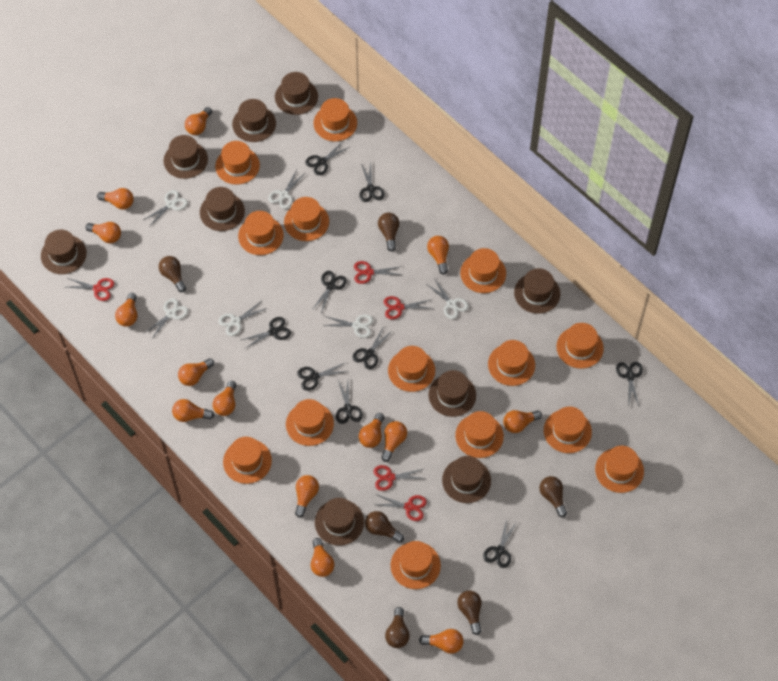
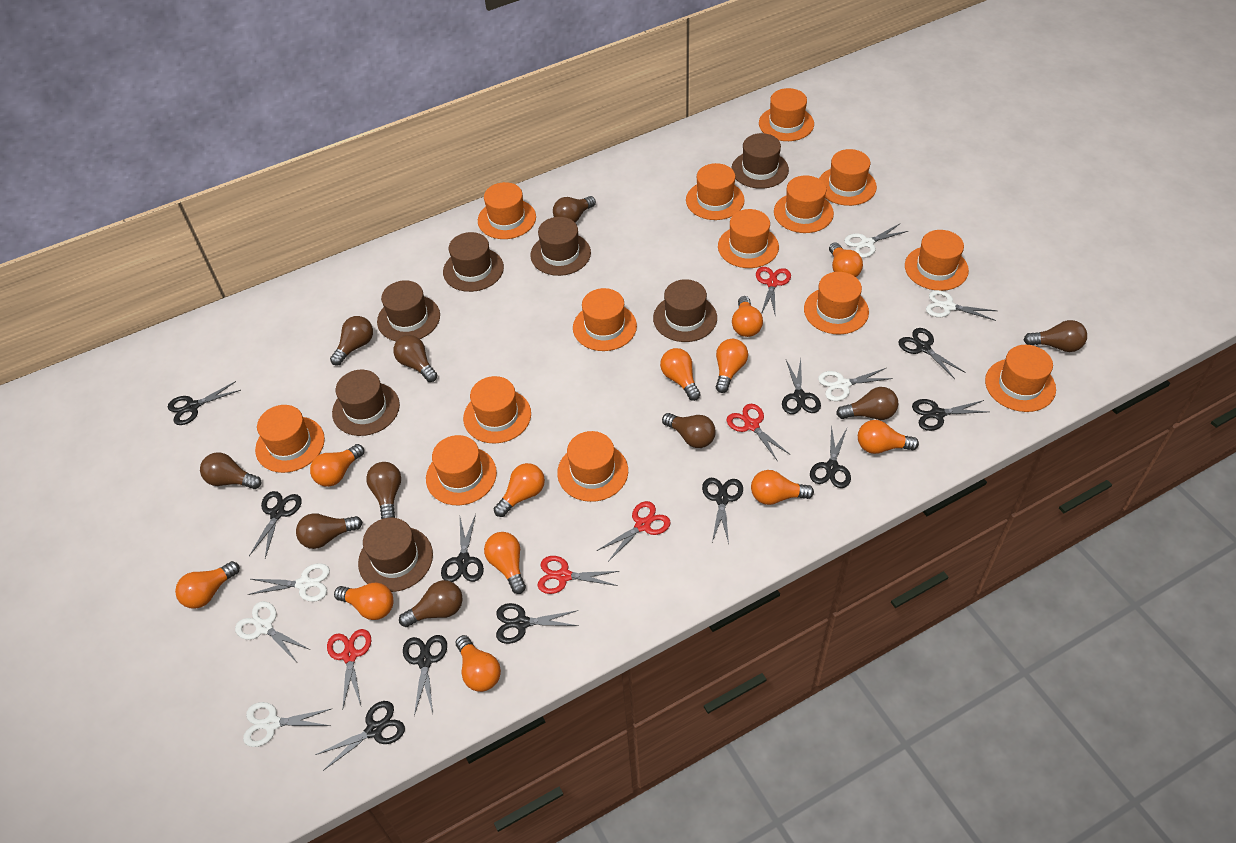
black scissors: [241,317,291,348] [297,362,348,391] [305,142,349,175] [311,271,347,313] [336,380,363,424] [352,326,392,369] [359,163,385,202] [483,519,517,568] [616,362,643,406] = 9 -> [168,381,241,425] [249,491,302,558] [315,701,405,771] [403,635,447,716] [441,514,484,582] [496,603,578,644] [702,478,743,544] [782,359,821,414] [810,425,851,488] [899,328,965,379] [912,399,988,431] = 11
brown hat: [41,230,87,274] [164,135,208,179] [200,187,245,231] [232,99,276,142] [275,72,318,115] [315,498,364,546] [429,370,476,417] [442,456,491,503] [514,268,560,314] = 9 -> [332,370,400,436] [358,518,433,592] [377,280,440,341] [443,232,504,292] [530,217,591,276] [653,279,717,342] [731,133,789,189] = 7
brown light bulb: [159,256,186,292] [365,511,404,543] [378,213,399,251] [385,607,410,648] [457,590,482,635] [539,476,567,517] = 6 -> [200,453,261,489] [296,513,362,549] [330,316,373,365] [366,462,401,519] [393,335,437,382] [399,580,463,627] [553,196,596,223] [662,413,716,448] [836,387,898,420] [1024,320,1087,352] = 10
orange light bulb: [86,222,121,243] [97,188,134,210] [115,293,138,327] [172,399,214,422] [178,358,214,386] [185,107,212,135] [213,381,236,416] [295,475,319,518] [311,538,334,577] [359,413,384,448] [381,421,407,462] [419,629,464,654] [427,236,449,275] [503,410,542,433] = 14 -> [175,561,240,609] [310,444,364,487] [334,583,393,620] [456,635,501,692] [484,532,526,594] [494,463,545,517] [660,348,701,401] [716,339,748,393] [732,296,763,337] [751,470,814,505] [829,242,863,277] [858,420,919,454] = 12

